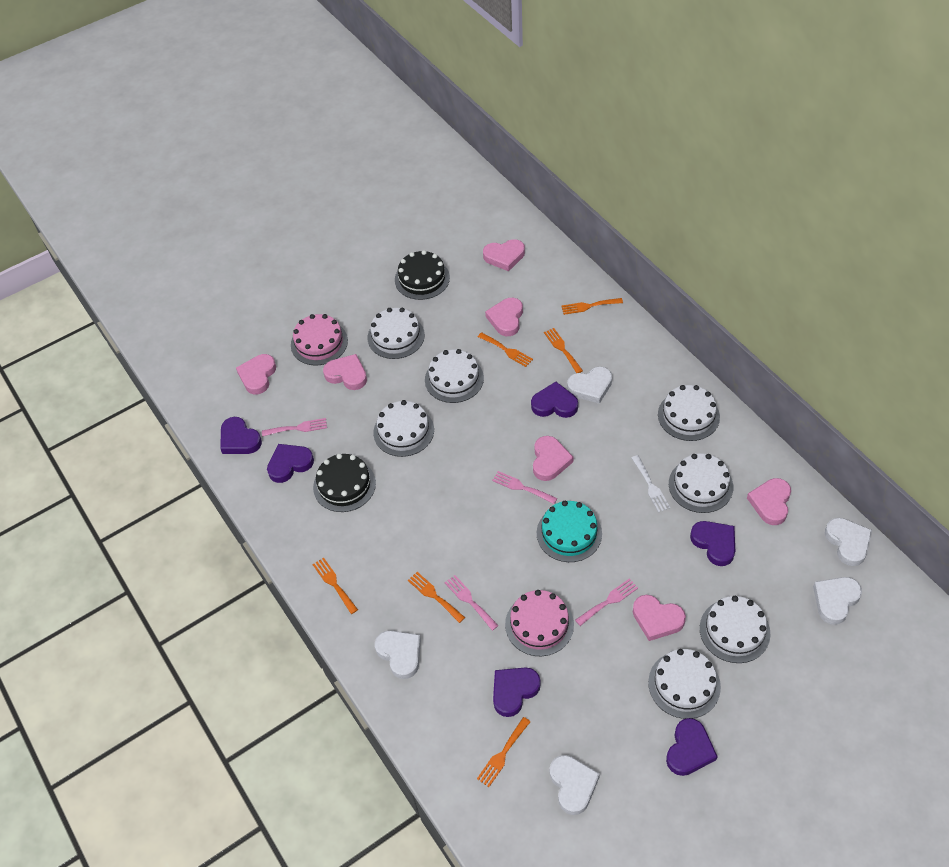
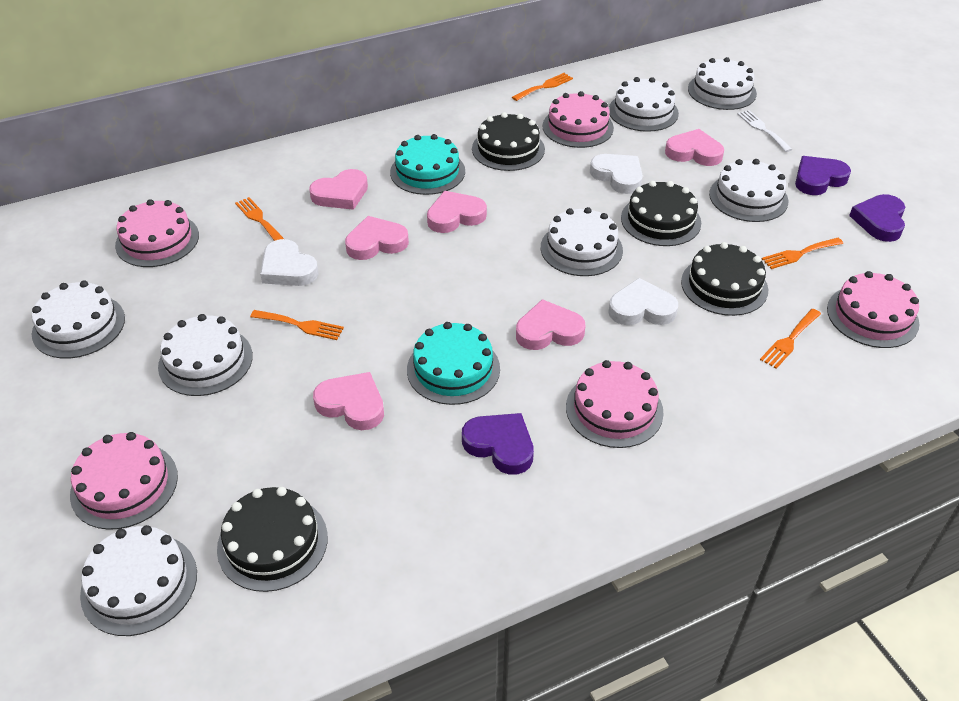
black cake: [313,454,376,512] [395,250,450,300] = 2 -> [217,487,328,592] [472,112,545,171] [621,181,701,246] [681,242,768,316] = 4
orange fork: [312,558,358,614] [408,572,465,623] [477,717,531,787] [478,332,533,367] [544,328,583,373] [561,298,623,315] = 6 -> [235,197,284,241] [250,310,344,340] [512,73,573,101] [760,309,821,369] [762,238,843,269] = 5
pink cake: [291,314,348,366] [505,590,574,656] = 2 -> [70,432,178,530] [115,199,199,267] [542,91,614,148] [566,360,664,448] [827,271,920,348] = 5
pink fork: [262,418,327,437] [445,575,499,631] [492,471,557,504] [575,578,638,626] = 4 -> none = 0
pink heart: [236,354,276,394] [323,354,367,390] [483,239,525,271] [485,298,523,336] [533,436,573,481] [633,595,686,641] [747,478,791,525] = 7 -> [309,169,368,210] [313,372,384,430] [345,216,409,260] [427,191,487,233] [516,299,585,350] [665,129,724,166] = 6
purple heart: [220,417,262,454] [267,444,314,483] [493,667,541,717] [531,382,578,418] [666,718,718,776] [690,521,735,566] = 6 -> [462,413,534,475] [795,156,851,195] [849,194,905,242] = 3
turquoise cake: [537,501,602,562] = 1 -> [390,134,465,195] [407,322,500,405] = 2
white heart: [375,630,421,679] [550,755,600,815] [567,367,612,404] [813,577,862,625] [825,518,872,566] = 5 -> [260,239,318,286] [590,154,643,194] [608,278,678,325] = 3

